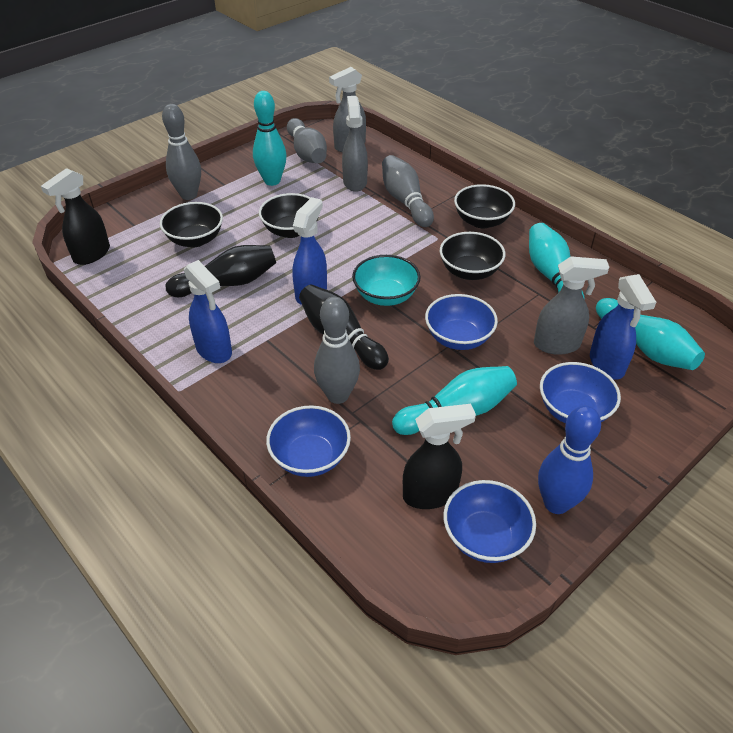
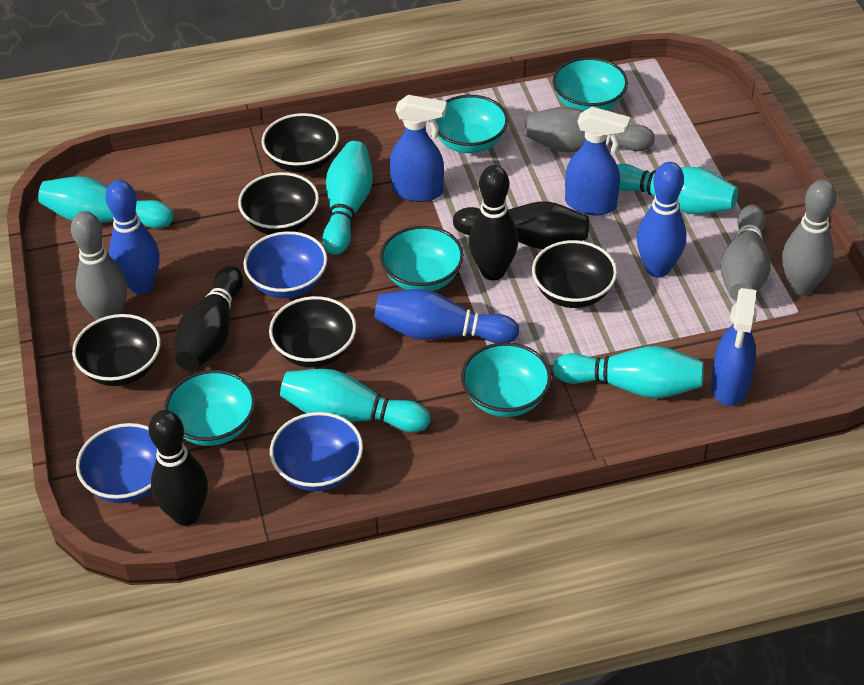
black bowl: [160,202,223,247] [259,193,320,238] [440,232,505,280] [454,184,515,228] = 4 -> [72,314,161,386] [238,172,319,235] [262,113,339,173] [269,296,356,368] [532,240,617,308] = 5
black bowling pin: [166,245,276,297] [299,285,389,370] = 2 -> [149,410,208,526] [175,266,243,371] [453,201,589,249] [469,165,518,280] = 4
black spray bottle: [41,168,110,265] [403,404,476,509] = 2 -> none = 0
blue bowl: [266,405,351,477] [425,294,498,350] [443,480,536,563] [540,362,621,424] = 4 -> [76,423,157,503] [243,231,327,298] [270,412,363,491] = 3
blue bowling pin: [538,406,601,514] = 1 -> [105,180,160,295] [374,289,520,343] [637,162,686,278] = 3
grey spray bottle: [329,67,366,152] [342,96,368,192] [534,256,609,355] = 3 -> none = 0
turquoise bowl: [352,255,421,306] = 1 -> [164,370,256,446] [380,226,464,291] [435,95,508,153] [461,342,551,417] [553,57,628,111] = 5
turquoise bowling pin: [253,91,286,186] [392,366,517,435] [529,223,585,300] [596,298,705,370] = 4 -> [38,176,173,228] [280,369,430,432] [323,141,373,255] [552,346,704,398] [617,163,738,214] = 5

